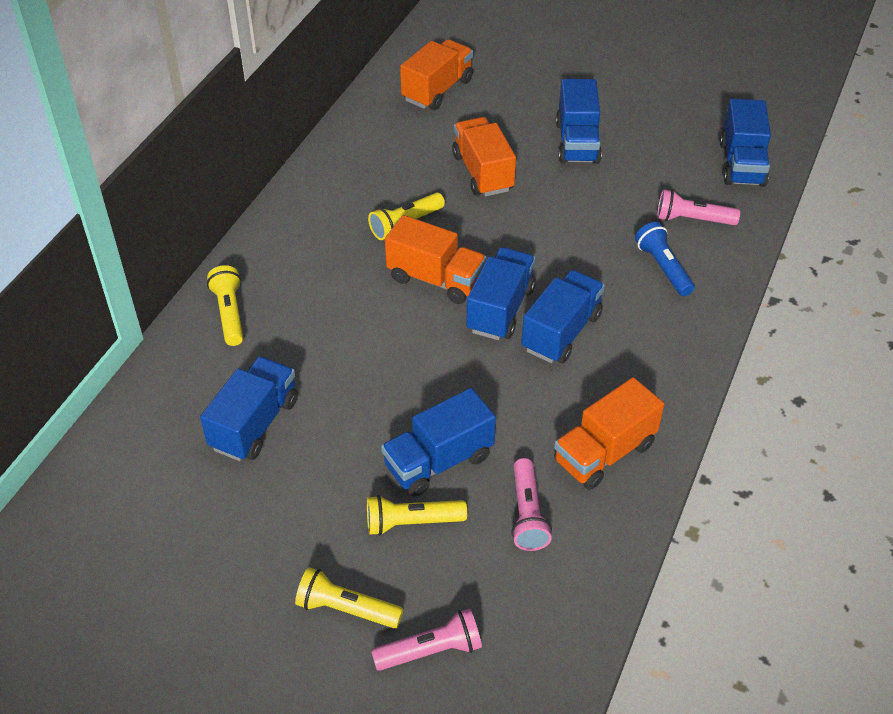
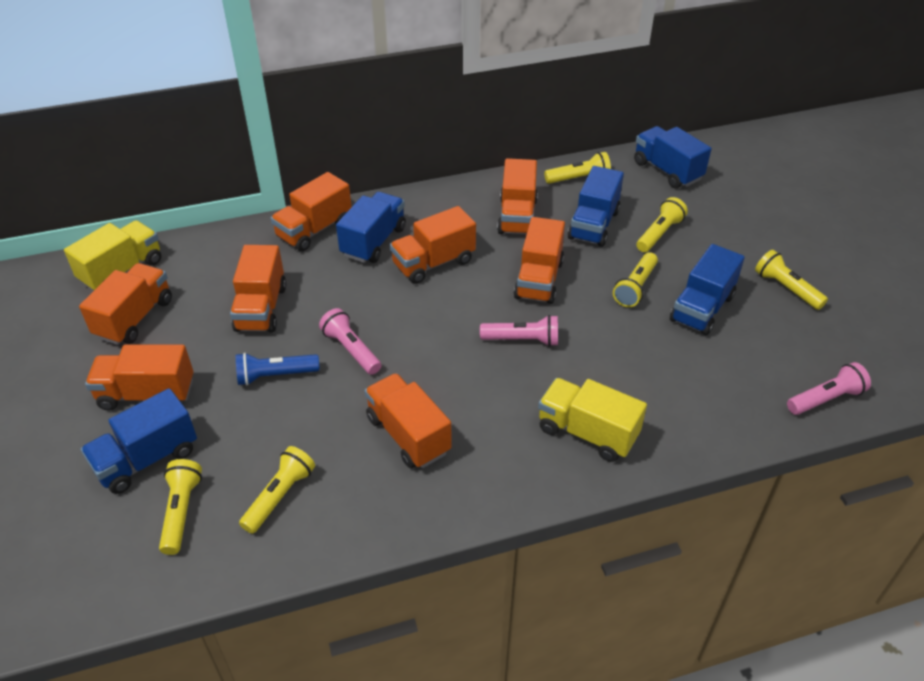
blue truck: [200,356,298,461] [381,388,496,496] [466,247,536,340] [521,270,605,363] [556,79,602,164] [720,99,771,187] = 6 -> [81,388,197,494] [336,192,406,263] [568,166,624,247] [634,126,711,188] [670,244,745,335] = 5
orange truck: [385,215,486,304] [400,39,473,110] [452,117,516,196] [554,377,664,490] = 4 -> [79,263,172,345] [85,345,193,411] [230,245,286,333] [271,172,352,251] [365,373,452,469] [390,206,476,284] [497,158,538,234] [514,217,565,304] = 8
yellow flashlight: [207,265,243,346] [295,567,403,628] [367,495,467,536] [368,193,445,240] = 4 -> [159,459,202,555] [239,446,315,534] [544,152,611,184] [613,252,658,307] [637,197,688,252] [755,250,828,310] = 6
yellow truck: none = 0 -> [64,220,161,291] [538,378,647,462] = 2

